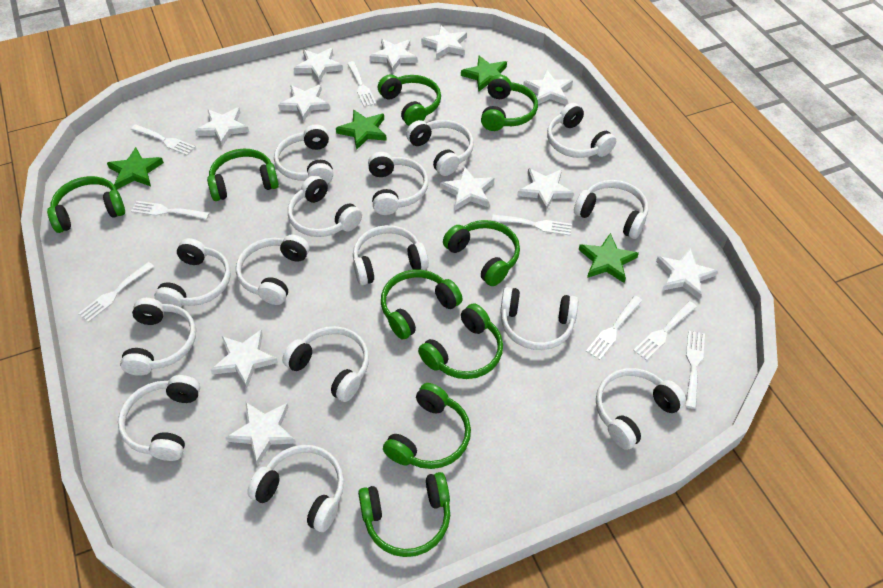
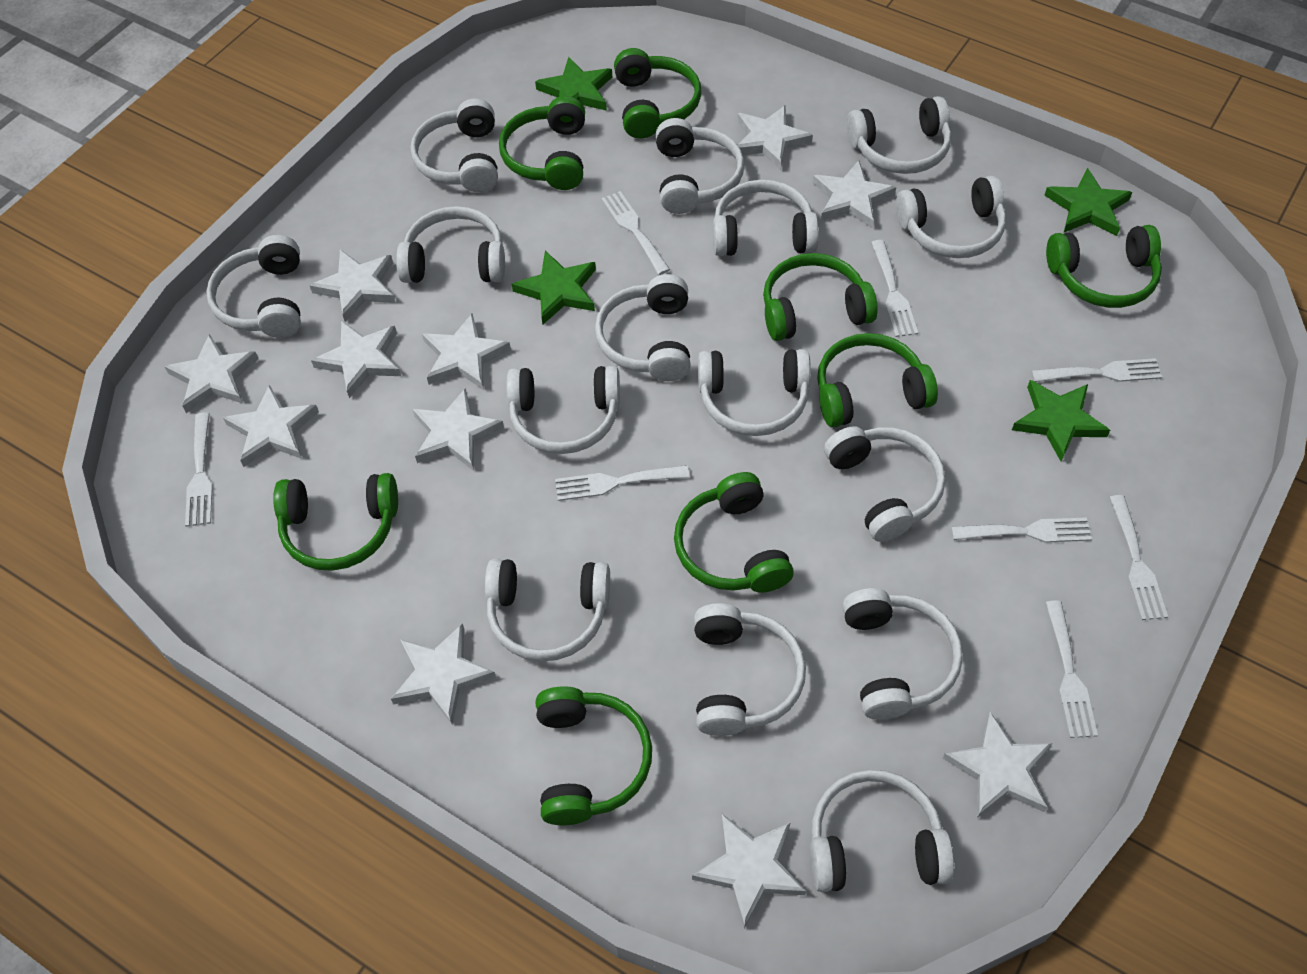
green headphones: [47,176,125,233] [207,149,279,201] [358,472,450,557] [378,74,441,126] [381,270,463,340] [383,383,471,469] [418,303,503,379] [443,220,520,286] [481,75,538,131] = 9 -> [273,473,398,571] [499,96,585,190] [536,686,652,826] [614,48,701,139] [674,472,794,593] [763,253,878,341] [817,333,938,427] [1046,225,1162,308] = 8

